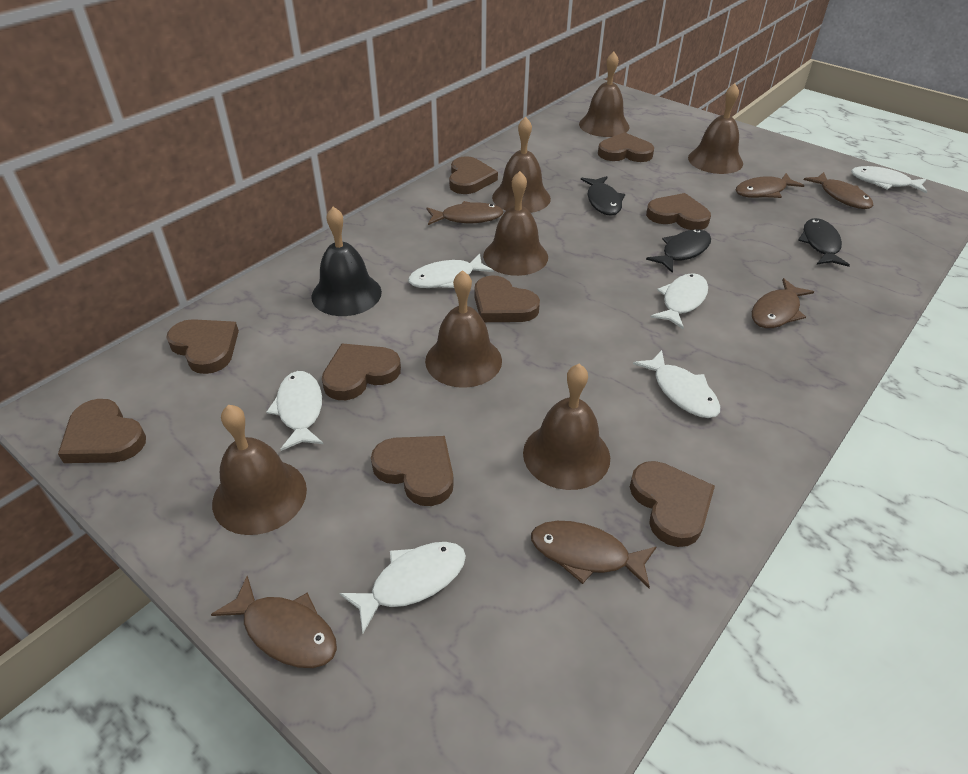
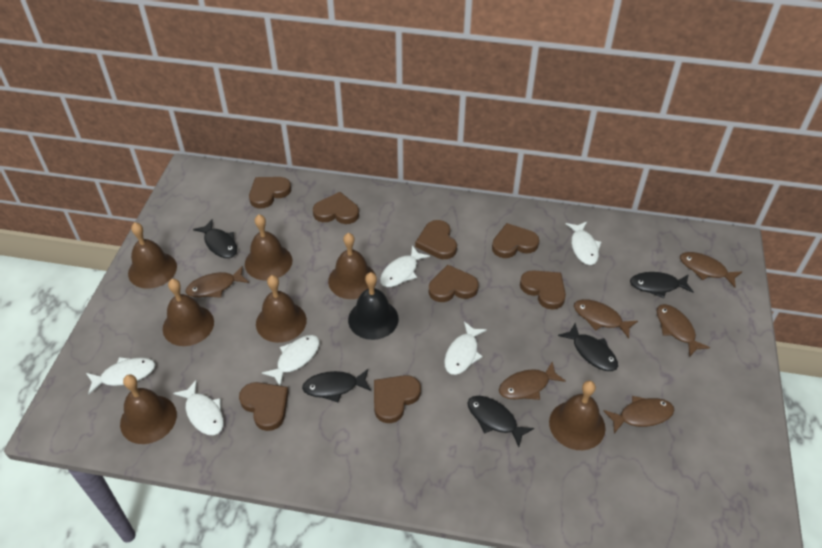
black fish: [581,176,625,216] [646,229,711,273] [798,218,850,267] = 3 -> [193,219,237,258] [302,369,371,402] [467,396,534,447] [558,323,618,371] [630,272,694,298] = 5
brown heart: [58,399,146,463] [166,319,239,374] [322,343,401,400] [371,436,454,506] [449,156,498,194] [474,275,540,322] [598,132,654,162] [630,461,715,547] [646,193,711,230] = 9 -> [239,382,289,431] [249,177,291,209] [313,192,359,224] [374,375,421,423] [415,220,457,259] [429,265,479,302] [492,223,539,258] [520,270,566,310] = 8

